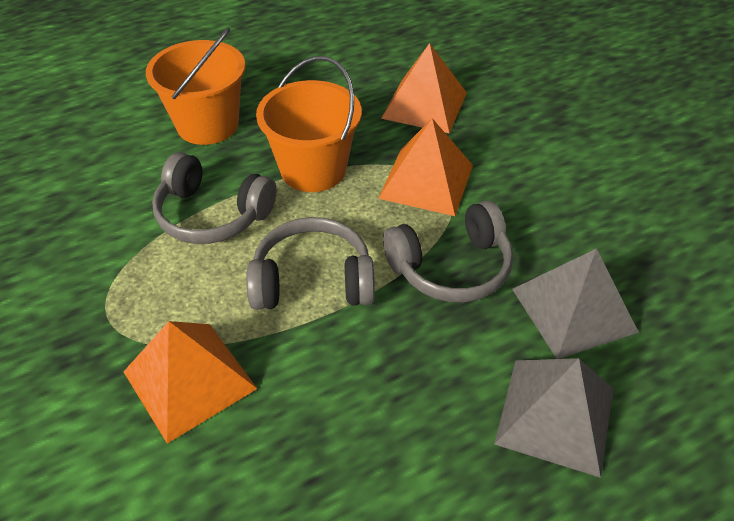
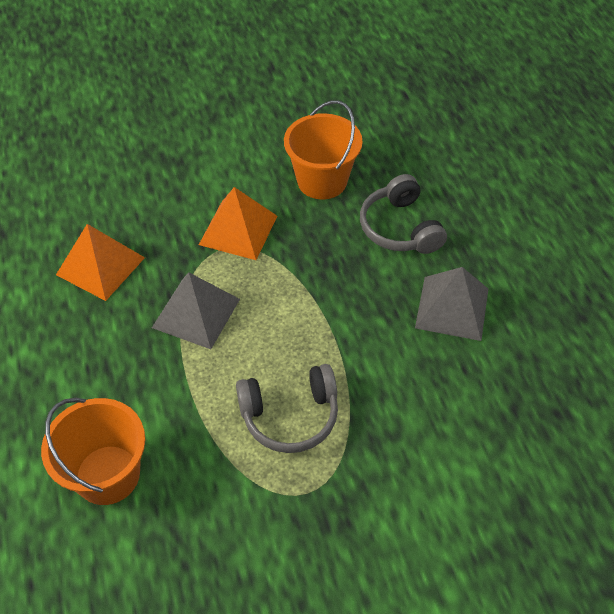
grey headphones: [152,152,277,244] [246,217,375,310] [383,201,513,303] = 3 -> [236,364,338,453] [360,174,447,254] = 2
orange pyramid: [124,321,257,444] [378,118,473,216] [381,43,467,133] = 3 -> [56,224,145,301] [199,187,277,260] = 2

